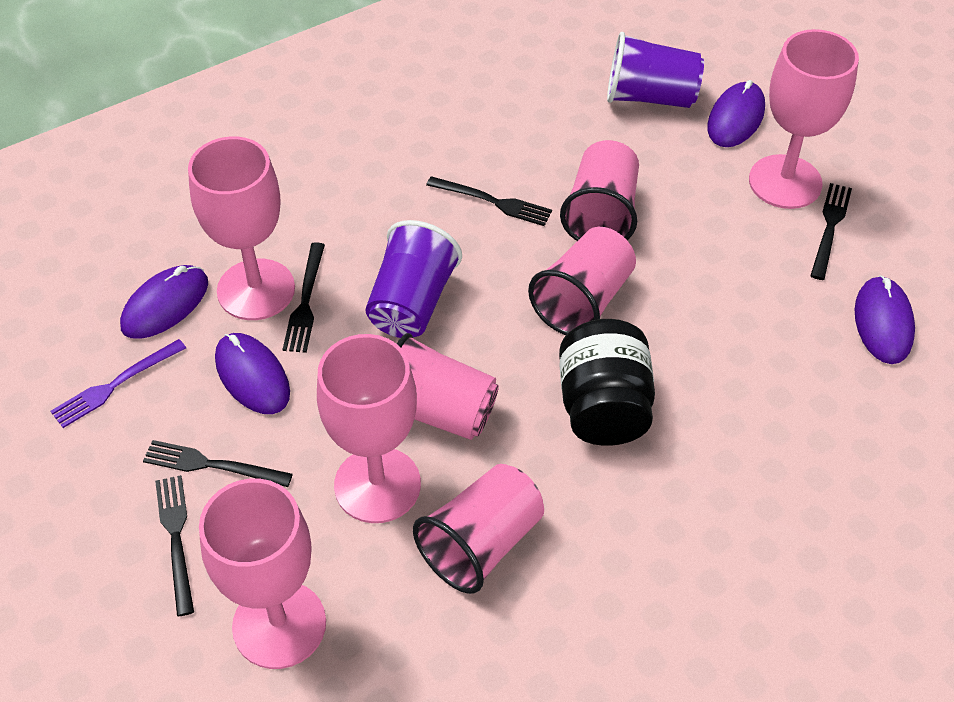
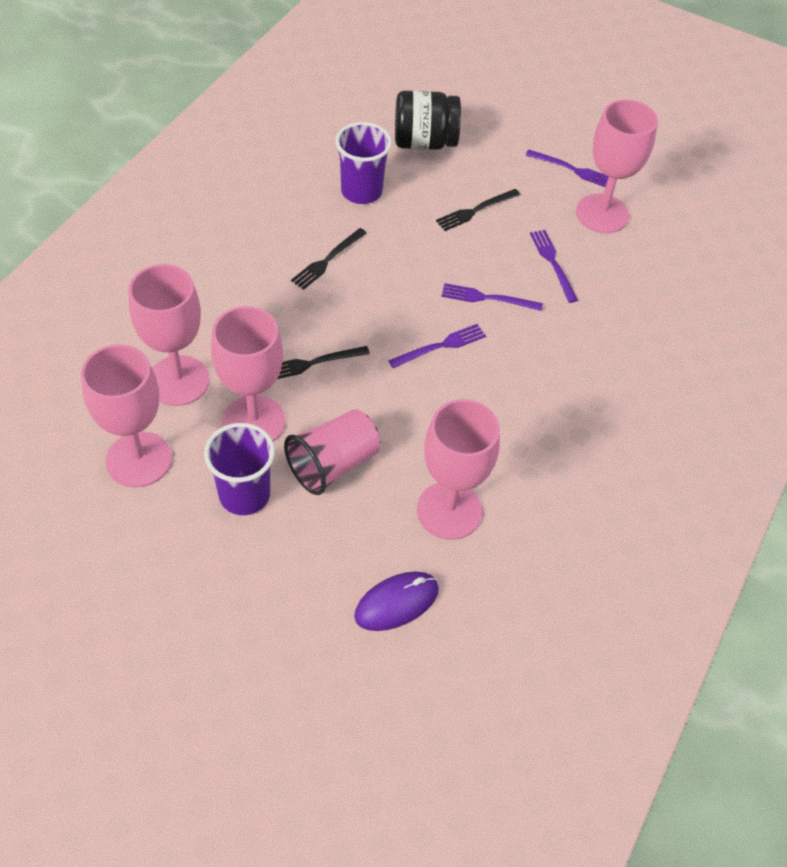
black fork: [143,440,293,487] [155,475,194,616] [282,242,325,353] [426,176,552,226] [810,183,852,280] = 5 -> [277,346,370,379] [291,228,367,290] [436,189,520,231] = 3
pink cup: [397,333,499,440] [413,464,544,594] [528,227,636,335] [560,140,639,241] = 4 -> [284,409,380,495] = 1
pink goblet: [188,137,295,320] [199,479,326,669] [317,334,421,523] [749,29,859,209] = 4 -> [81,344,172,487] [128,264,209,406] [211,306,285,442] [417,399,500,540] [576,100,658,233] = 5
purple fork: [51,339,186,428] = 1 -> [388,324,486,368] [442,283,543,311] [526,150,609,187] [530,230,578,303] = 4
purple mouse: [120,265,208,339] [215,333,290,414] [707,80,765,147] [855,276,915,364] = 4 -> [354,572,439,631] = 1

